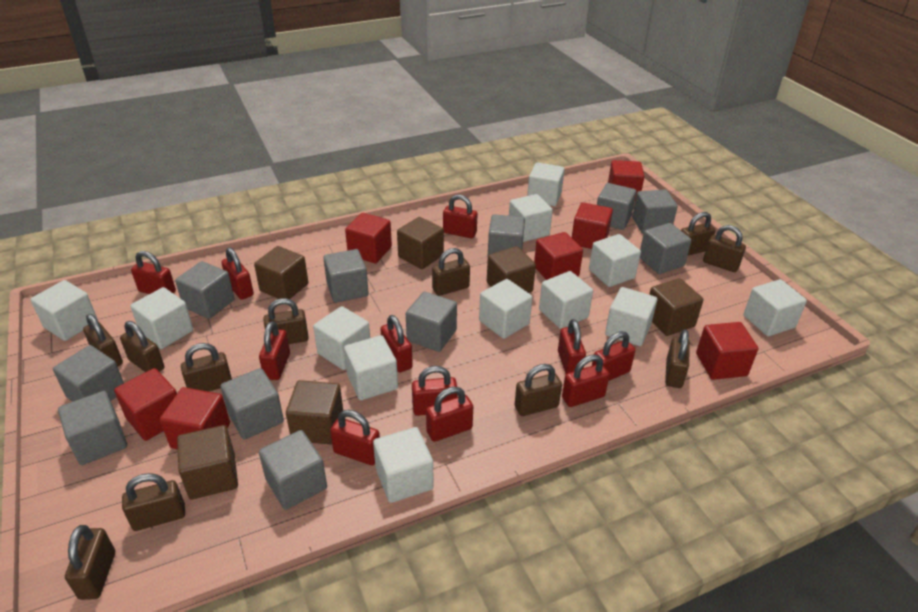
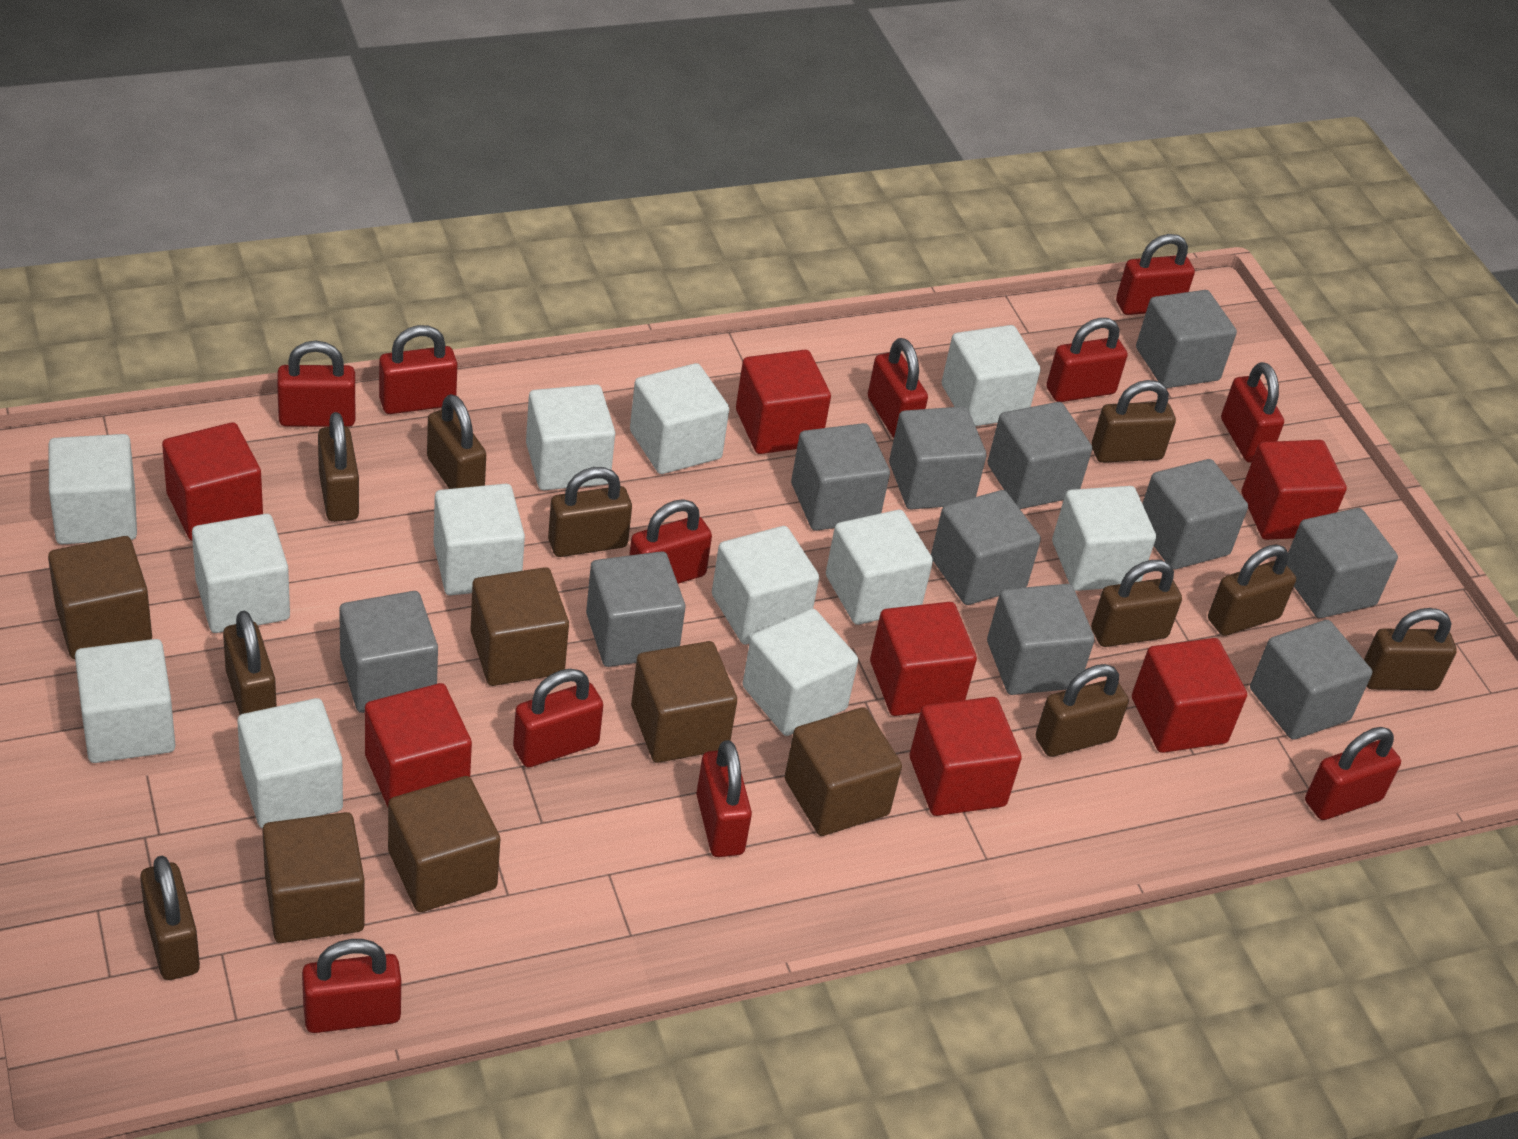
brown padlock: [65,525,115,600] [83,314,123,367] [120,321,165,372] [122,473,185,531] [181,343,232,392] [263,298,309,344] [432,248,470,296] [515,364,562,416] [665,329,690,388] [681,212,716,255] [703,225,746,272] = 11 -> [140,856,200,980] [223,611,277,715] [318,412,359,522] [427,394,486,489] [548,467,632,557] [1036,664,1129,757] [1091,560,1182,647] [1092,380,1176,463] [1208,545,1296,636] [1364,608,1457,690] = 10

